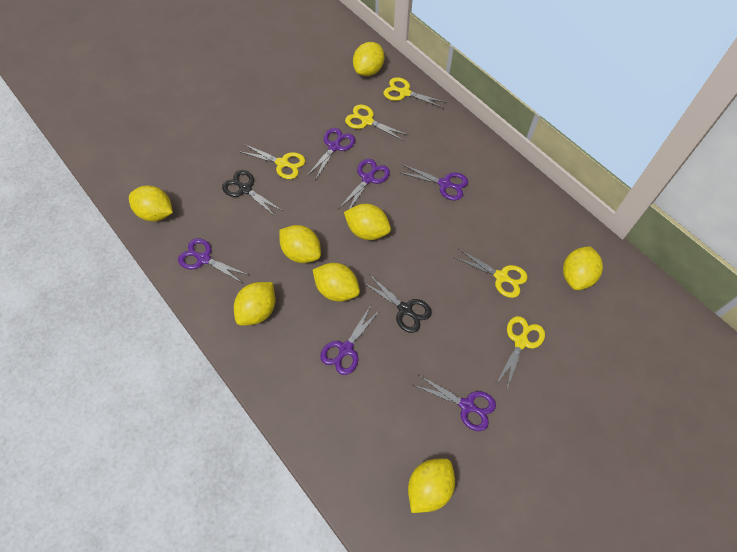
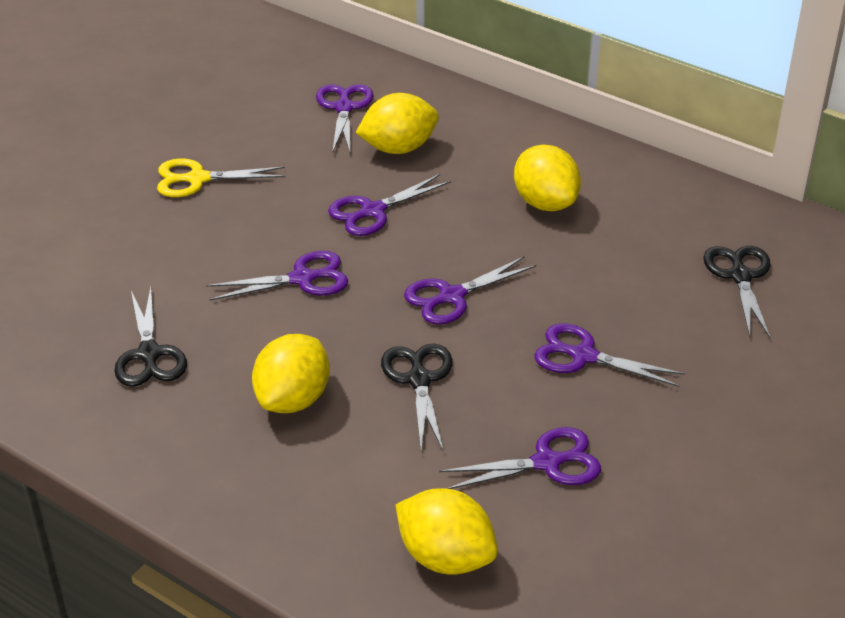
black scissors: [222,170,283,217] [362,274,432,333] = 2 -> [114,287,187,387] [381,343,453,452] [703,246,770,338] = 3
yellow lemon: [129,186,173,221] [234,282,276,326] [279,225,321,263] [313,263,360,302] [344,204,391,240] [353,42,385,76] [408,458,455,513] [563,246,603,290] = 8 -> [252,334,330,413] [356,93,439,154] [396,488,498,575] [514,144,581,211] = 4
yellow scissors: [239,144,305,179] [345,104,408,141] [384,77,447,108] [453,249,528,298] [497,316,545,391] = 5 -> [157,158,285,197] = 1

